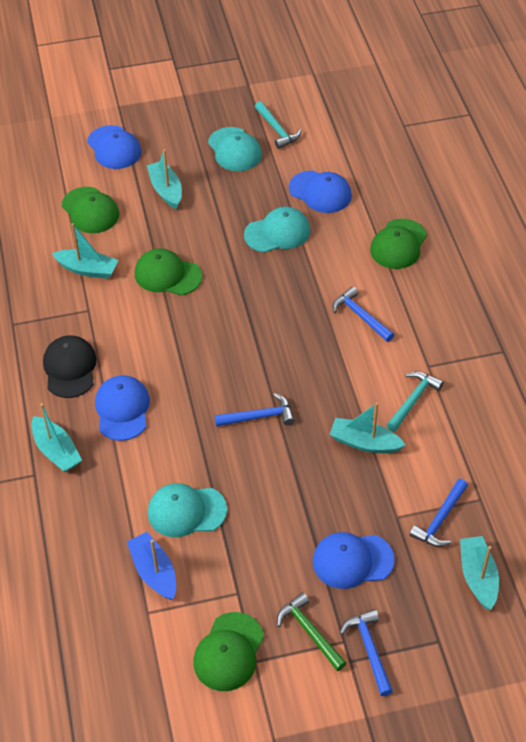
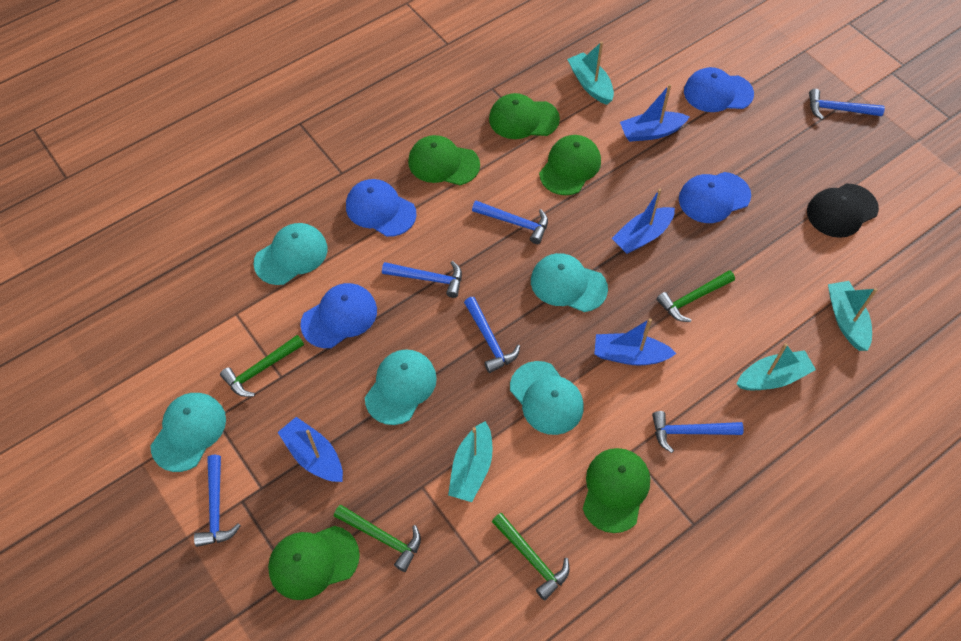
blue boat: [127,532,176,600] = 1 -> [278,417,343,482] [594,318,677,365] [612,189,675,254] [620,84,689,142] = 4
blue hammer: [215,393,295,427] [333,286,394,342] [340,609,393,696] [409,479,468,547] = 4 -> [194,455,241,547] [382,261,462,298] [464,297,520,373] [472,201,548,244] [652,411,744,453] [809,89,885,120] = 6
green cap: [62,187,119,233] [135,248,202,295] [193,612,264,691] [370,219,427,269] = 4 -> [268,526,360,600] [408,135,480,185] [489,93,560,139] [539,135,601,195] [583,448,650,533] = 5
green hammer: [277,592,347,671] = 1 -> [220,335,304,397] [334,505,421,572] [492,513,570,600] [656,270,735,322] = 4
turquoise boat: [31,403,82,472] [52,223,119,279] [147,149,182,209] [329,402,405,453] [460,536,499,610] = 5 -> [448,421,492,502] [567,42,614,105] [737,343,816,390] [828,281,878,351] = 4
turquoise cap: [148,483,227,537] [208,127,262,171] [244,207,310,252] = 3 -> [151,393,226,472] [253,223,328,285] [365,349,437,425] [510,361,584,435] [531,253,608,312] = 5
turquoise hammer: [255,101,301,149] [387,371,444,432] = 2 -> none = 0

